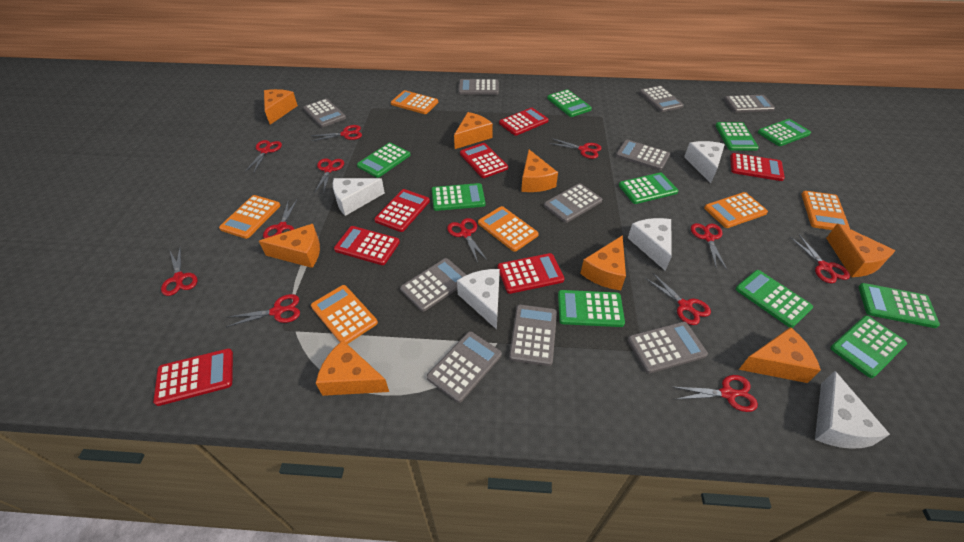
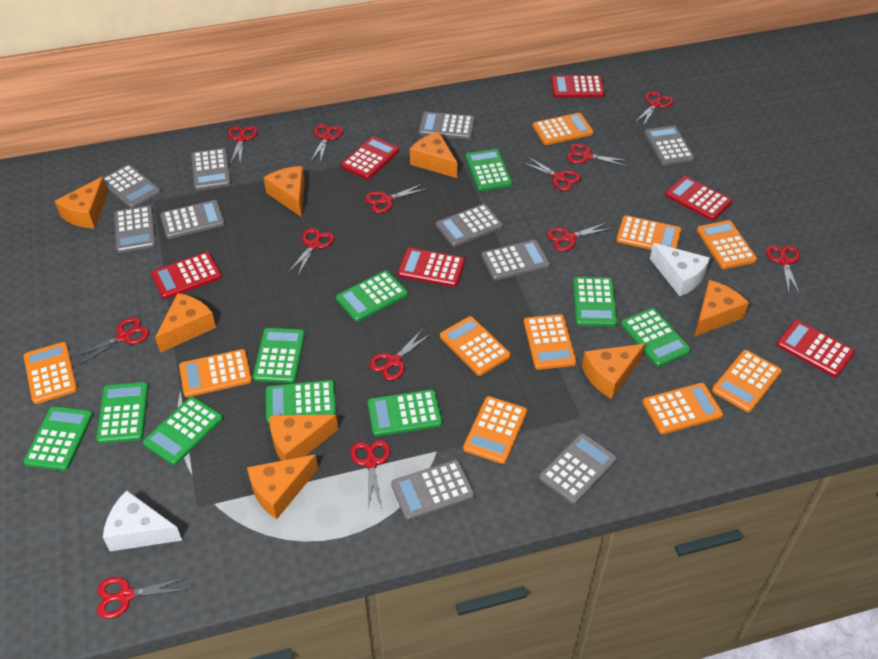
orange calculator: [219,195,280,239] [311,285,378,344] [391,90,438,114] [478,206,539,252] [704,192,768,228] [801,191,850,230] = 6 -> [24,342,77,404] [179,349,252,397] [440,316,511,376] [463,396,527,464] [524,314,577,370] [532,113,593,145] [616,215,681,250] [643,383,723,434] [697,220,757,269] [712,350,782,412] = 10
red calculator: [153,348,233,406] [334,226,400,265] [374,189,430,232] [460,143,508,178] [498,253,565,294] [499,108,549,136] [730,153,785,181] = 7 -> [151,252,222,299] [341,136,399,179] [398,248,465,287] [551,75,605,97] [665,176,732,220] [777,320,855,377] = 6
red scissors: [161,246,197,296] [226,294,300,327] [245,140,282,172] [263,200,297,239] [311,125,362,141] [314,158,344,193] [447,218,487,263] [549,138,602,159] [645,273,711,325] [674,375,758,412] [691,223,727,270] [790,235,850,283] = 12 -> [75,317,149,364] [97,577,188,619] [228,126,257,165] [288,228,334,276] [311,124,343,163] [350,440,390,510] [365,183,427,213] [369,329,432,381] [522,156,581,191] [547,222,613,251] [567,144,629,166] [634,91,674,126] [766,245,800,295] = 13
white cheese: [333,178,385,216] [457,269,500,329] [628,218,672,271] [684,141,725,183] [815,371,890,449] = 5 -> [103,490,182,551] [650,243,710,296] = 2

